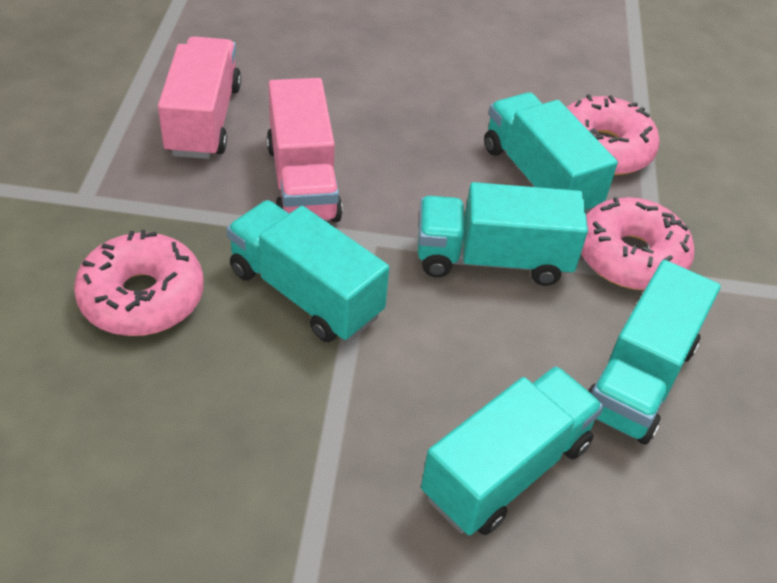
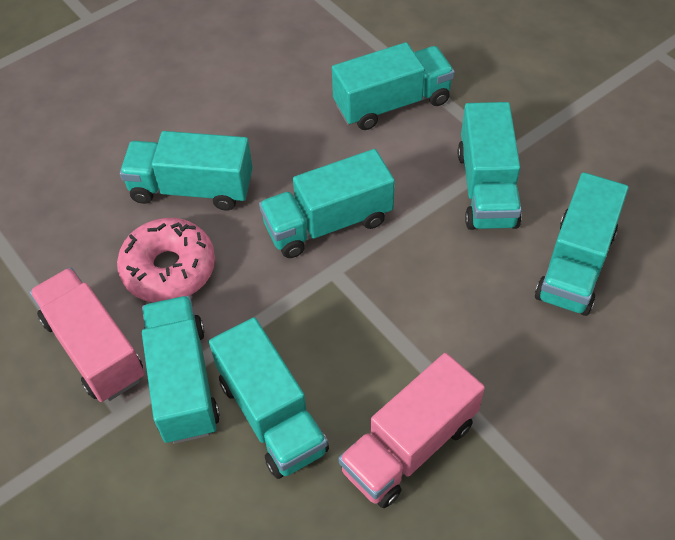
pink donut: [74,230,204,336] [566,94,660,175] [581,197,694,290] = 3 -> [117,218,215,303] = 1
turquoise truck: [227,200,389,342] [418,182,588,286] [421,366,604,535] [484,92,618,215] [588,260,721,445] = 5 -> [120,131,253,211] [142,296,220,444] [209,317,329,479] [259,149,395,258] [332,42,455,130] [458,102,522,230] [535,172,629,316] = 7

